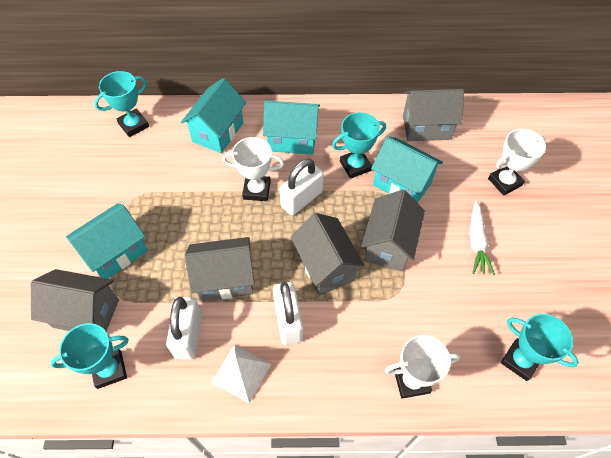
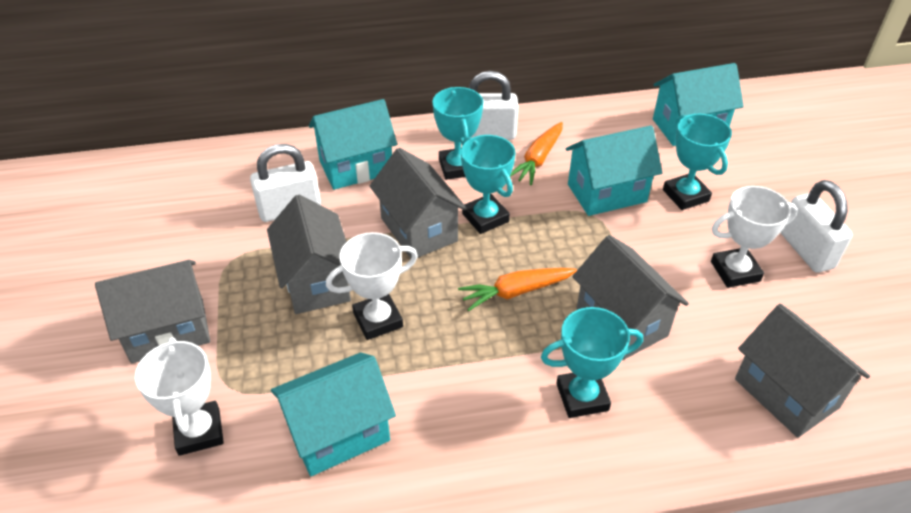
orange carrot: none = 0 -> [458,268,577,311] [510,122,563,185] = 2
white carrot: [470,201,495,275] = 1 -> none = 0
white pyramid: [211,344,271,403] = 1 -> none = 0

